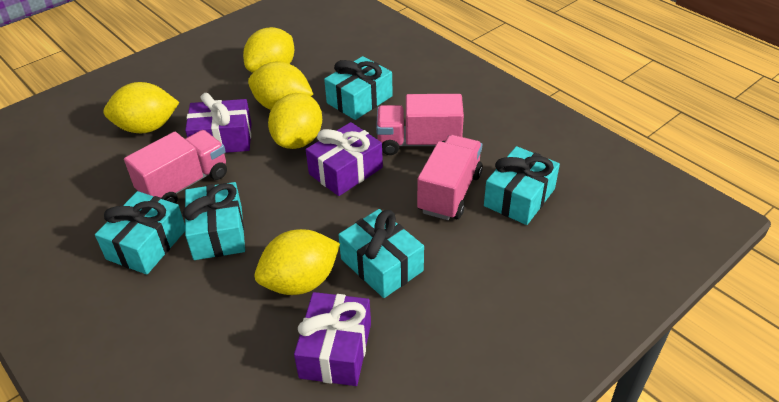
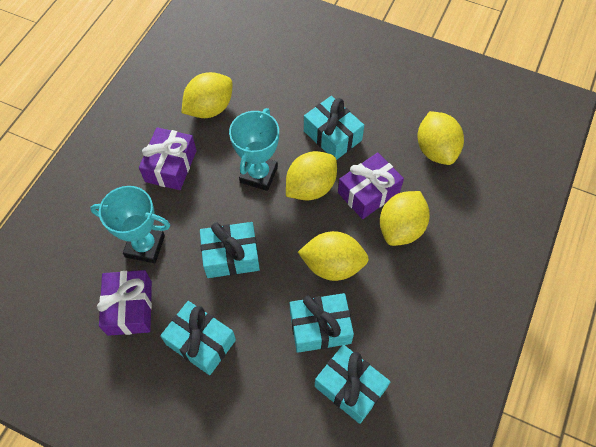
pink truck: [124,130,227,204] [376,94,464,155] [417,135,483,220] = 3 -> none = 0
turquoise trophy: none = 0 -> [90,186,170,263] [229,108,279,191] = 2

